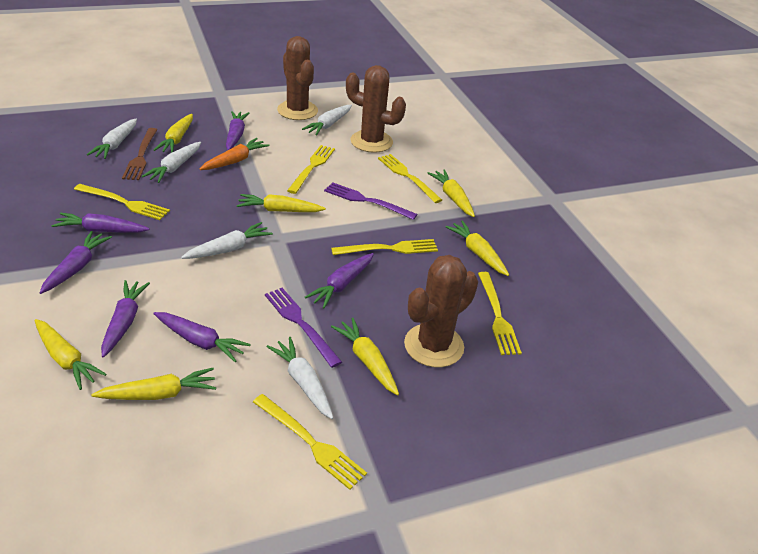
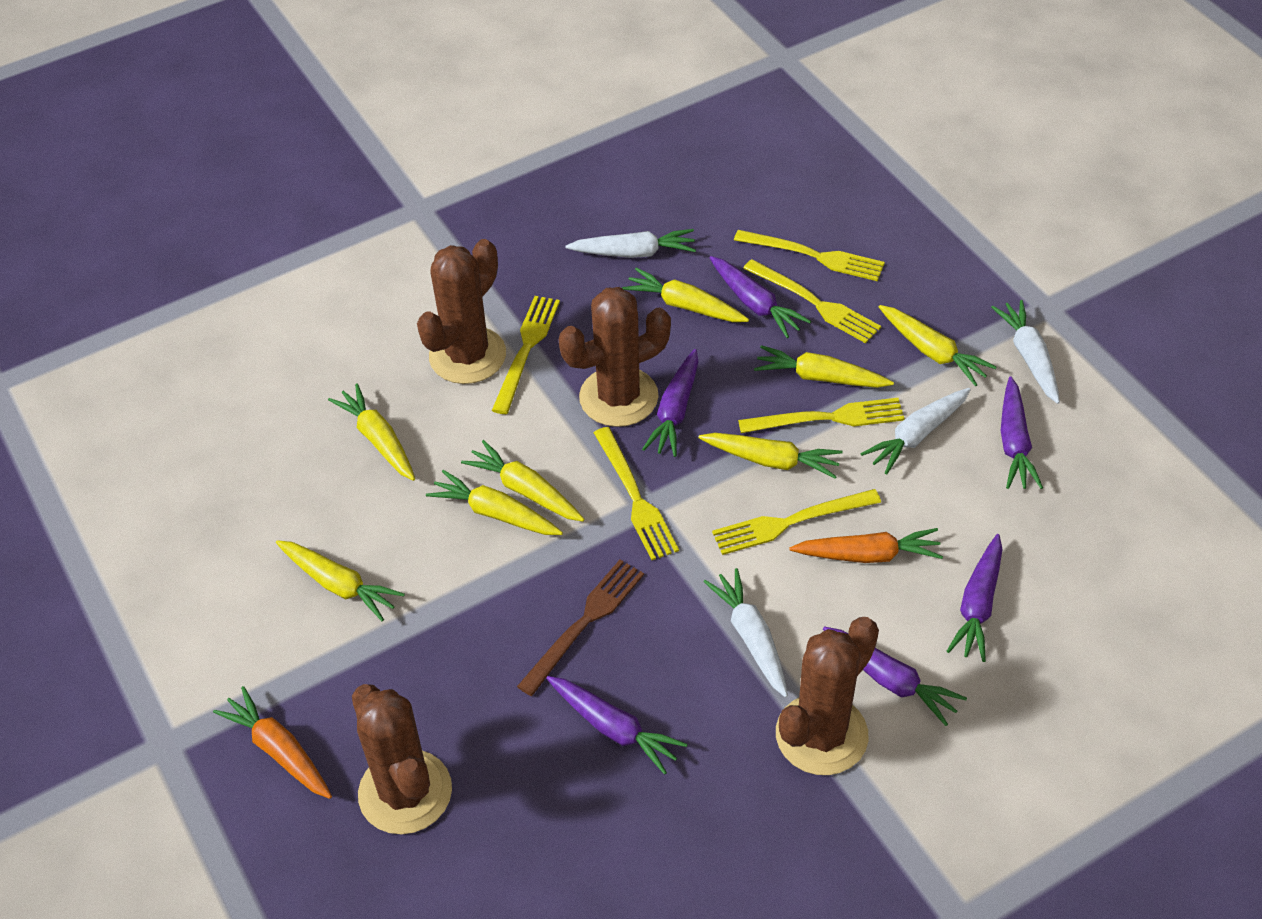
brown cactus: [277,36,318,120] [346,65,406,153] [404,255,478,367] = 3 -> [352,684,452,834] [417,239,506,384] [559,287,671,427] [776,617,879,775] = 4
orange carrot: [200,138,270,170] = 1 -> [213,686,332,799] [789,528,943,563] = 2
purple fork: [265,288,342,368] [324,182,418,220] = 2 -> none = 0
white carrot: [87,119,137,159] [142,142,201,183] [181,222,273,259] [267,337,333,419] [302,105,352,136] = 5 -> [565,229,696,258] [703,568,788,698] [860,388,971,475] [991,300,1060,404] = 4
yellow carrot: [34,319,106,390] [92,368,216,400] [154,114,193,153] [237,194,326,212] [331,318,399,395] [428,169,475,217] [445,221,509,276] = 7 -> [276,540,405,621] [328,383,415,481] [426,470,563,535] [461,440,584,521] [622,268,749,322] [698,433,843,479] [754,345,894,388] [879,305,996,386] = 8

